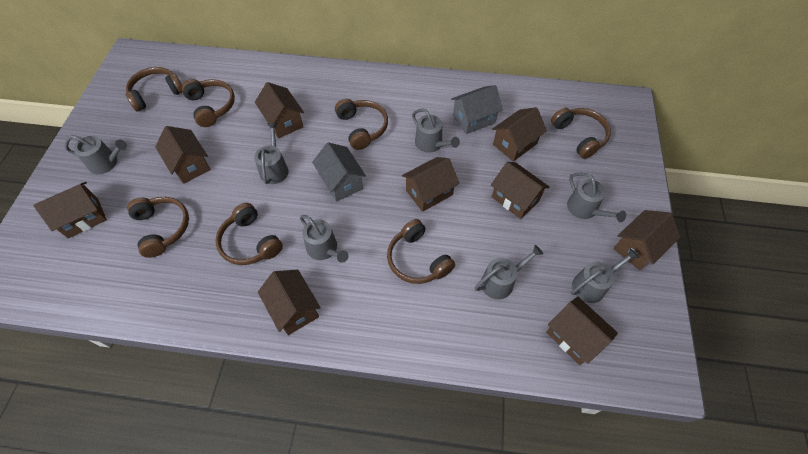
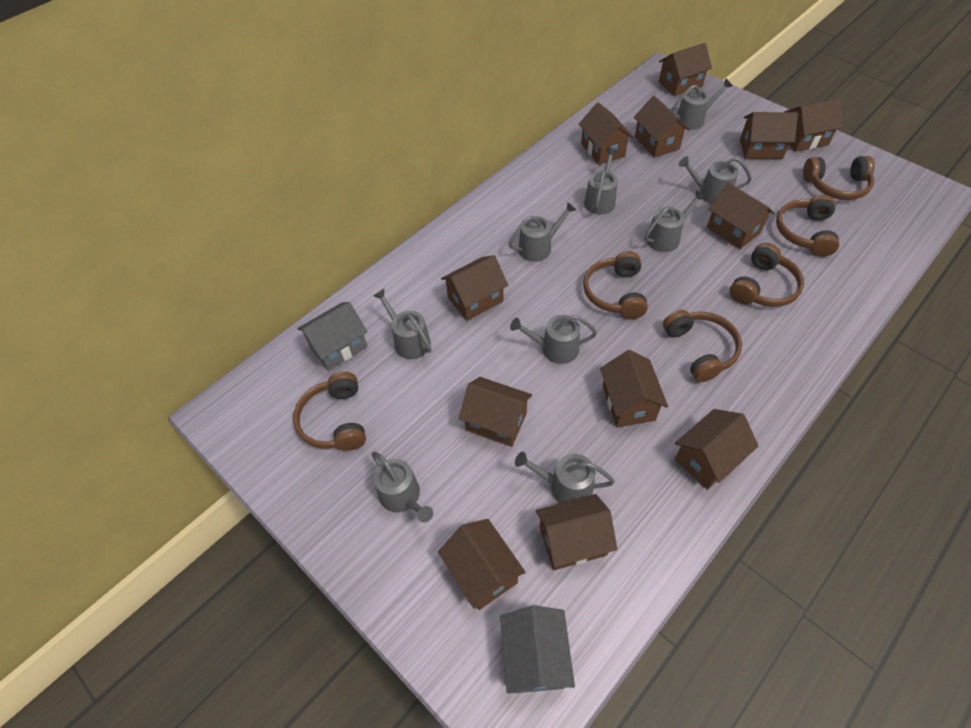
brown headphones: [125,67,183,112] [127,197,189,258] [181,79,235,127] [215,203,283,265] [335,99,388,150] [387,219,455,284] [551,108,611,159] = 7 -> [293,372,366,451] [583,251,648,319] [663,310,742,382] [730,243,804,307] [776,195,839,257] [803,156,875,200] = 6
brown house: [33,182,107,238] [155,126,211,184] [255,82,304,138] [258,270,321,335] [402,157,459,212] [491,162,549,219] [492,107,547,162] [546,297,618,365] [613,210,680,270] = 9 -> [438,519,526,610] [441,255,508,321] [459,377,532,447] [536,494,617,570] [579,102,633,165] [600,350,668,427] [634,95,690,158] [659,43,712,96] [674,409,758,489] [707,183,774,249] [740,112,798,159] [784,99,843,152] = 12
grey watering can: [65,135,127,174] [254,123,288,184] [300,215,349,263] [412,109,460,153] [475,245,543,299] [567,173,626,222] [571,248,639,303] = 7 -> [371,452,433,523] [373,289,432,359] [509,202,576,262] [510,315,597,364] [515,452,615,503] [584,148,618,215] [645,190,706,252] [672,78,732,130] [679,156,752,204] = 9

